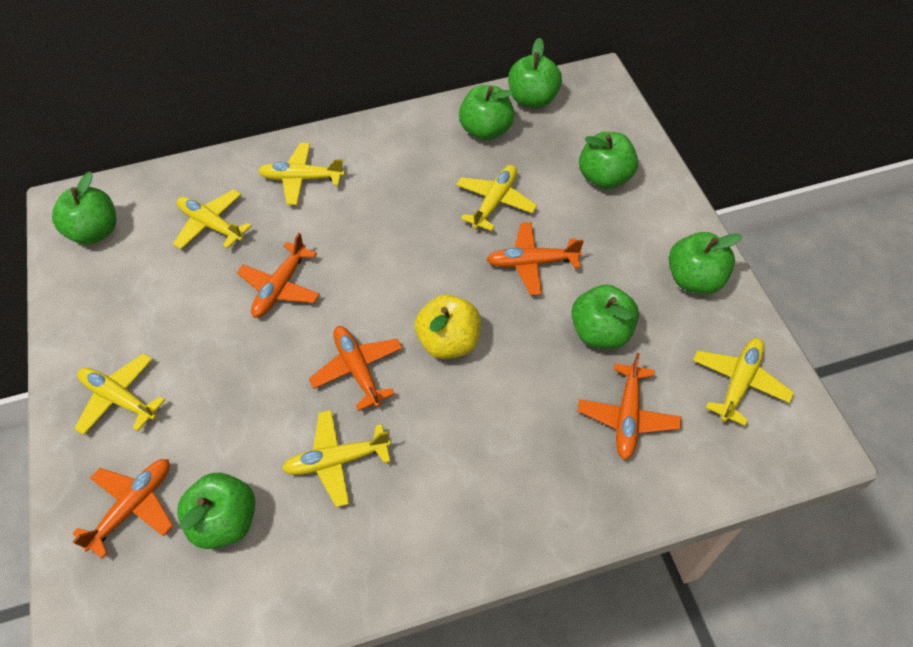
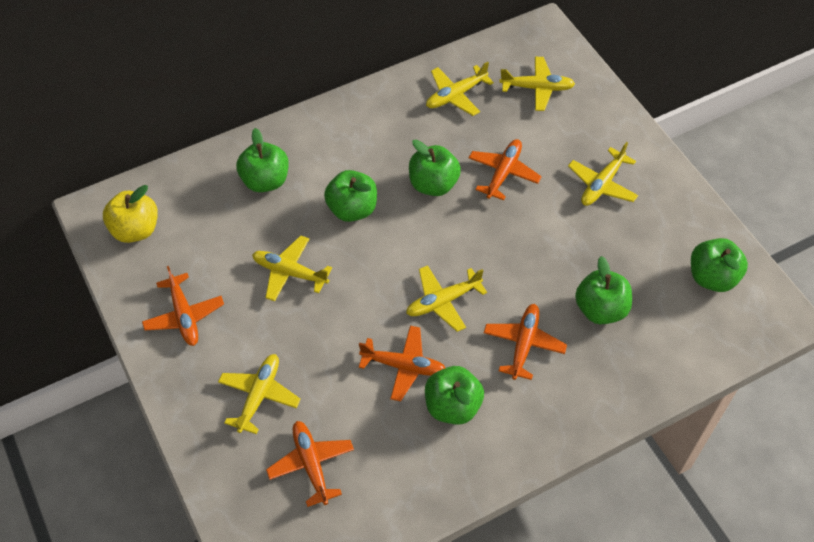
green apple: [52,172,116,245] [177,473,255,549] [459,85,514,140] [508,38,562,108] [571,285,639,349] [579,132,638,189] [669,232,742,294] = 7 -> [236,128,289,192] [324,170,377,222] [409,140,461,196] [425,366,484,425] [575,256,632,324] [691,238,748,292] = 6

